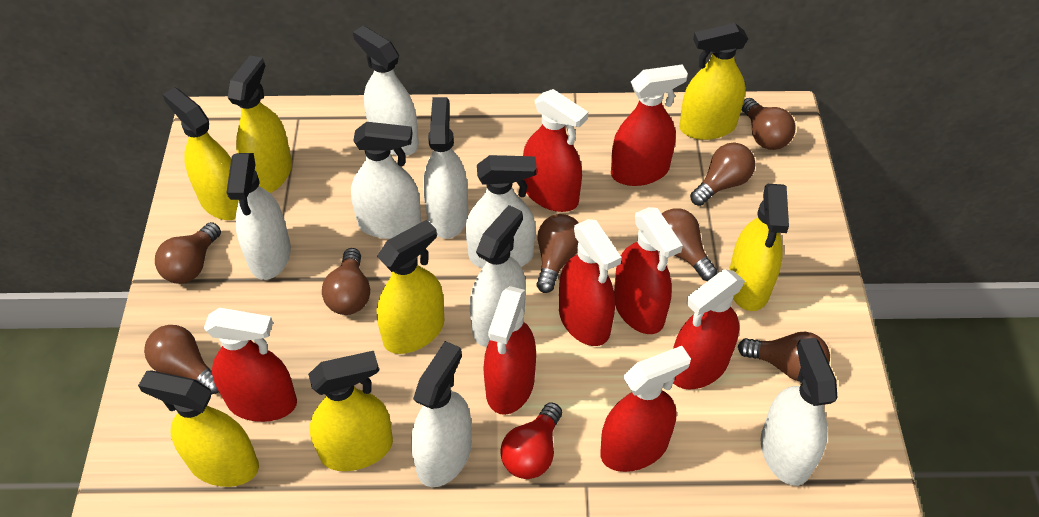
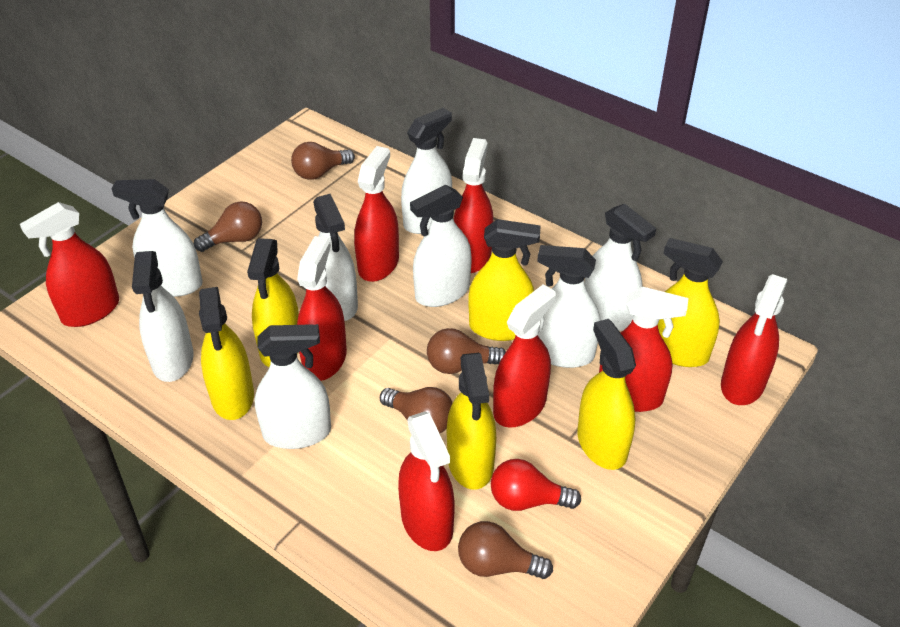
brown light bulb: [144,325,219,394] [155,222,221,283] [322,248,370,315] [537,214,578,293] [662,208,717,281] [690,143,755,206] [738,332,830,381] [742,98,796,150] = 8 -> [194,201,262,252] [291,142,355,180] [380,387,453,433] [427,328,506,374] [458,521,553,579] = 5
yellow spray bottle: [138,370,259,487] [162,87,239,220] [228,55,292,193] [308,351,393,471] [377,220,444,354] [679,23,748,140] [729,184,789,311] = 7 -> [199,287,254,420] [247,238,299,367] [447,353,496,490] [468,219,541,341] [577,319,636,470] [658,238,723,367] = 6

